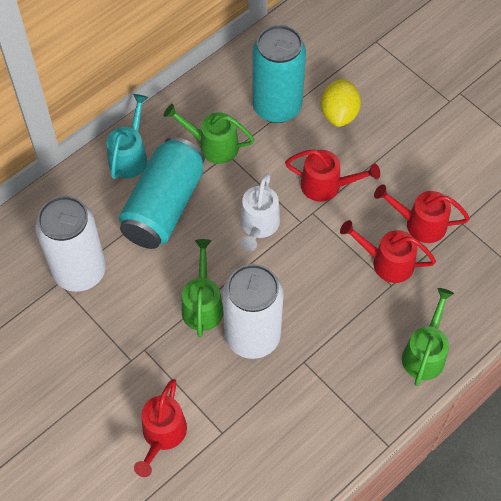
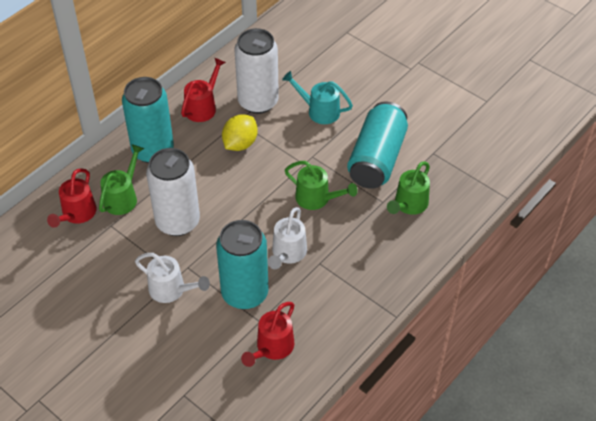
red watering can: [134,379,187,477] [285,149,380,202] [340,220,436,283] [374,184,470,243] = 4 -> [47,168,97,228] [181,58,226,122] [241,302,294,367] = 3
turquoise can: [119,137,205,249] [252,25,306,123] = 2 -> [122,77,174,163] [216,220,269,309] [347,101,408,189] = 3
white watering can: [240,173,280,252] = 1 -> [135,253,210,303] [268,207,307,269] = 2

